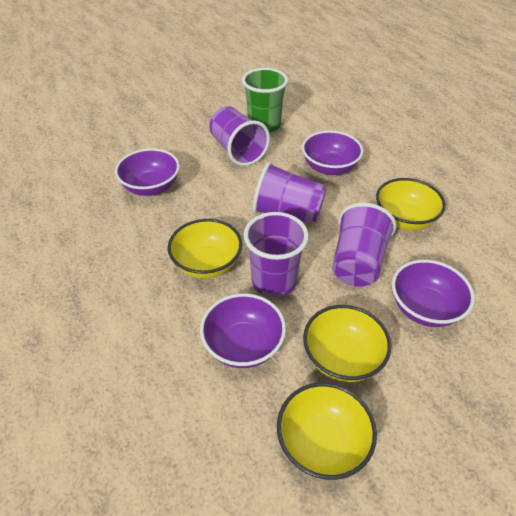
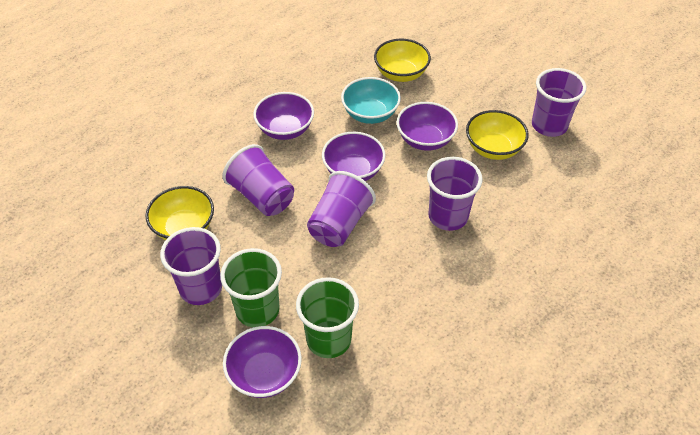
green cup: [242,68,288,133] = 1 -> [220,248,282,327] [296,277,359,358] = 2
purple cup: [209,107,270,166] [243,212,309,298] [253,162,326,224] [332,203,396,287] = 4 -> [160,227,222,305] [222,144,294,216] [307,171,376,247] [427,157,483,231] [532,68,586,137] = 5
turquoise bowl: none = 0 -> [341,77,401,124] = 1
yellow bowl: [168,219,242,279] [277,383,377,480] [303,305,391,382] [376,178,446,230] = 4 -> [146,186,214,240] [374,39,431,82] [466,110,529,160] = 3

